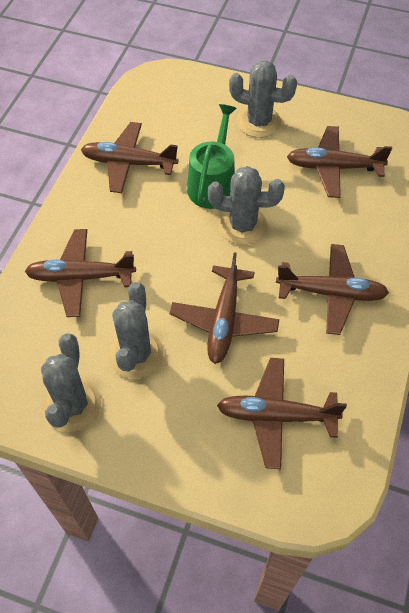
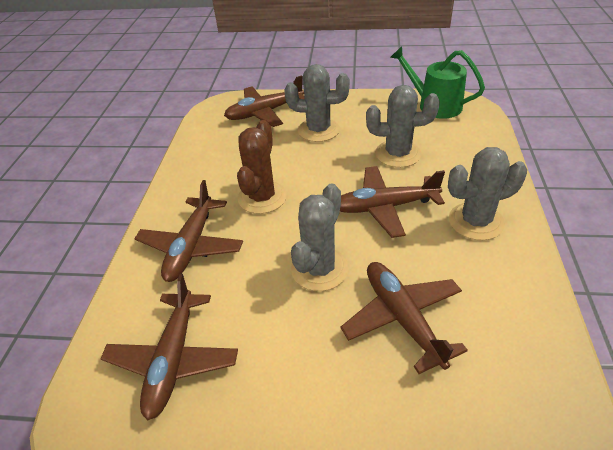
brown cactus: none = 0 -> [237,120,287,214] = 1
brown plane: [25,229,136,317] [81,122,179,193] [170,252,279,364] [217,358,347,469] [276,244,389,335] [287,126,392,198] = 6 -> [101,274,238,421] [134,180,243,282] [224,75,305,127] [340,166,445,238] [340,262,468,374] = 5

